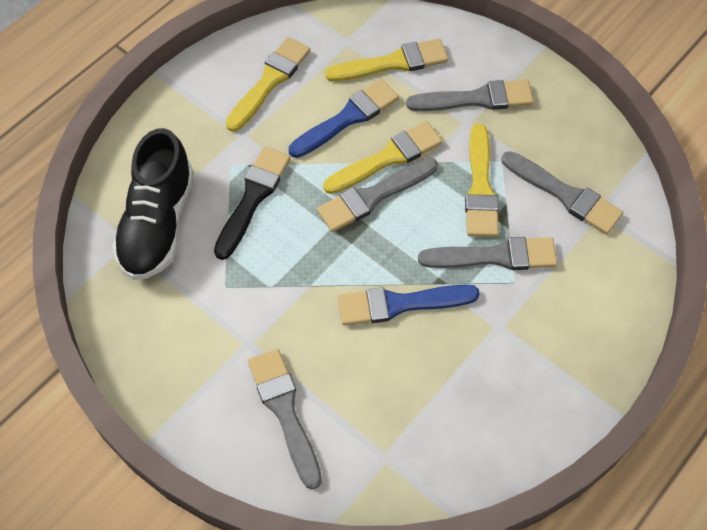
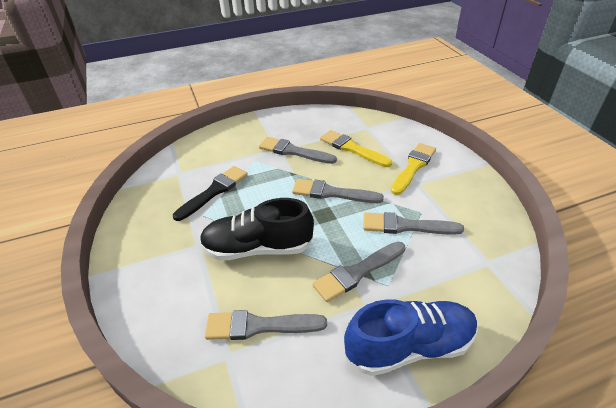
blue brush: [289,79,399,158] [338,285,480,326] = 2 -> none = 0
blue shoe: none = 0 -> [344,299,478,376] = 1
yellow brush: [225,37,311,132] [323,121,443,194] [325,39,448,82] [465,124,499,237] = 4 -> [320,130,392,167] [391,143,436,195] = 2

